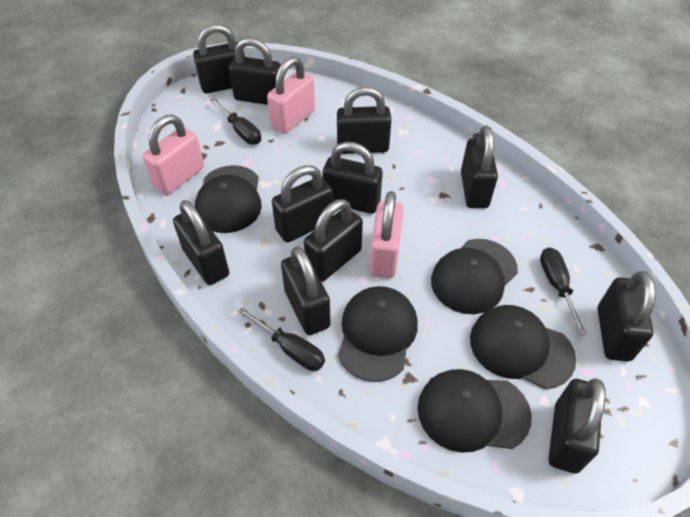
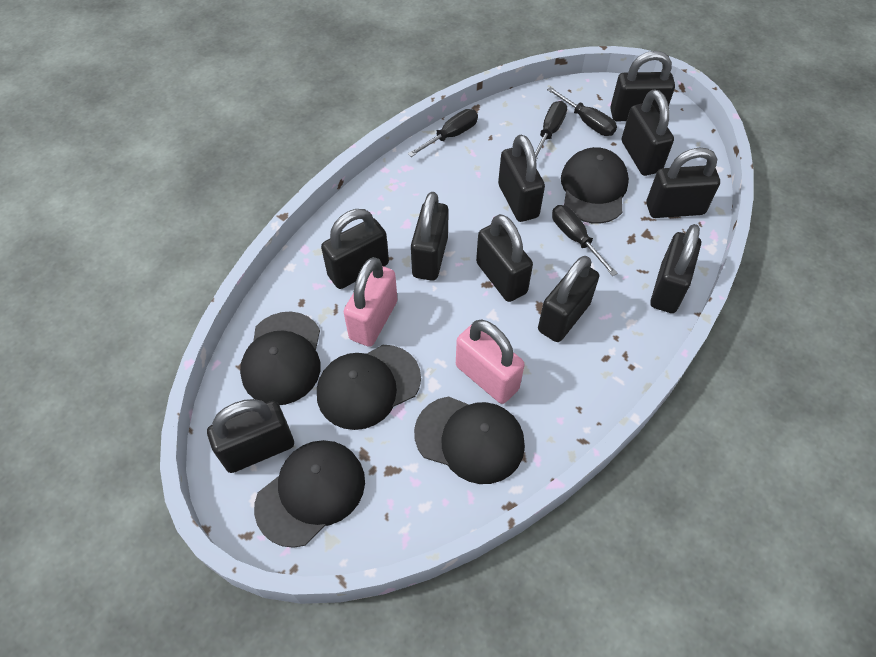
black padlock: [173,200,229,285] [193,24,245,93] [229,38,280,105] [272,165,333,243] [281,246,331,335] [304,199,363,281] [322,142,383,214] [337,87,392,154] [461,126,498,208] [548,378,606,473] [598,271,656,362] = 11 -> [207,399,294,473] [321,209,389,289] [411,192,449,281] [476,214,533,302] [498,135,545,222] [538,256,599,342] [610,51,675,121] [622,89,674,176] [646,148,720,218] [650,224,701,313] = 10
black screwdriver: [210,98,261,145] [237,307,325,371] [540,247,587,335] = 3 -> [408,109,478,157] [535,101,567,160] [547,87,617,136] [552,205,618,276] = 4
pink padlock: [142,115,204,195] [267,56,315,134] [369,191,404,278] = 3 -> [344,257,397,347] [456,320,525,404] = 2

